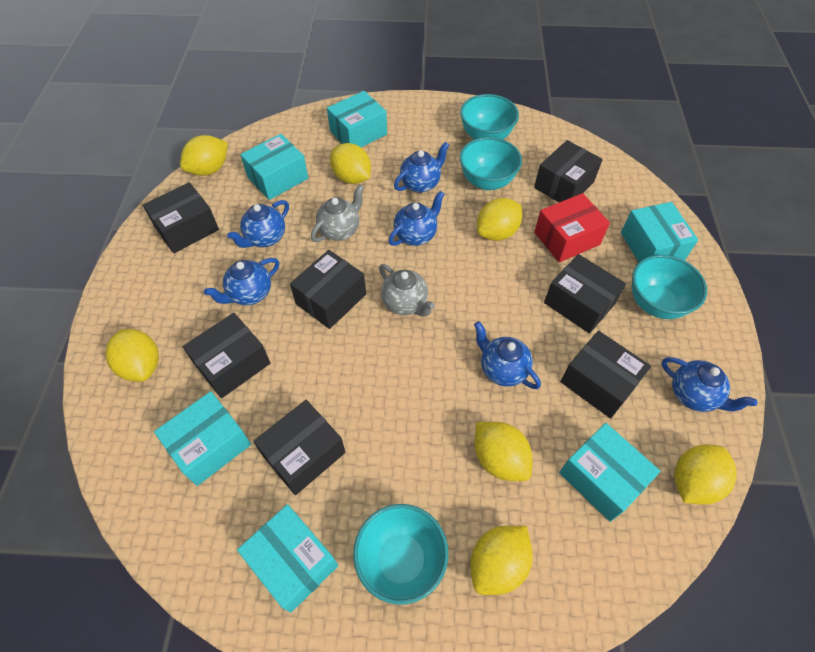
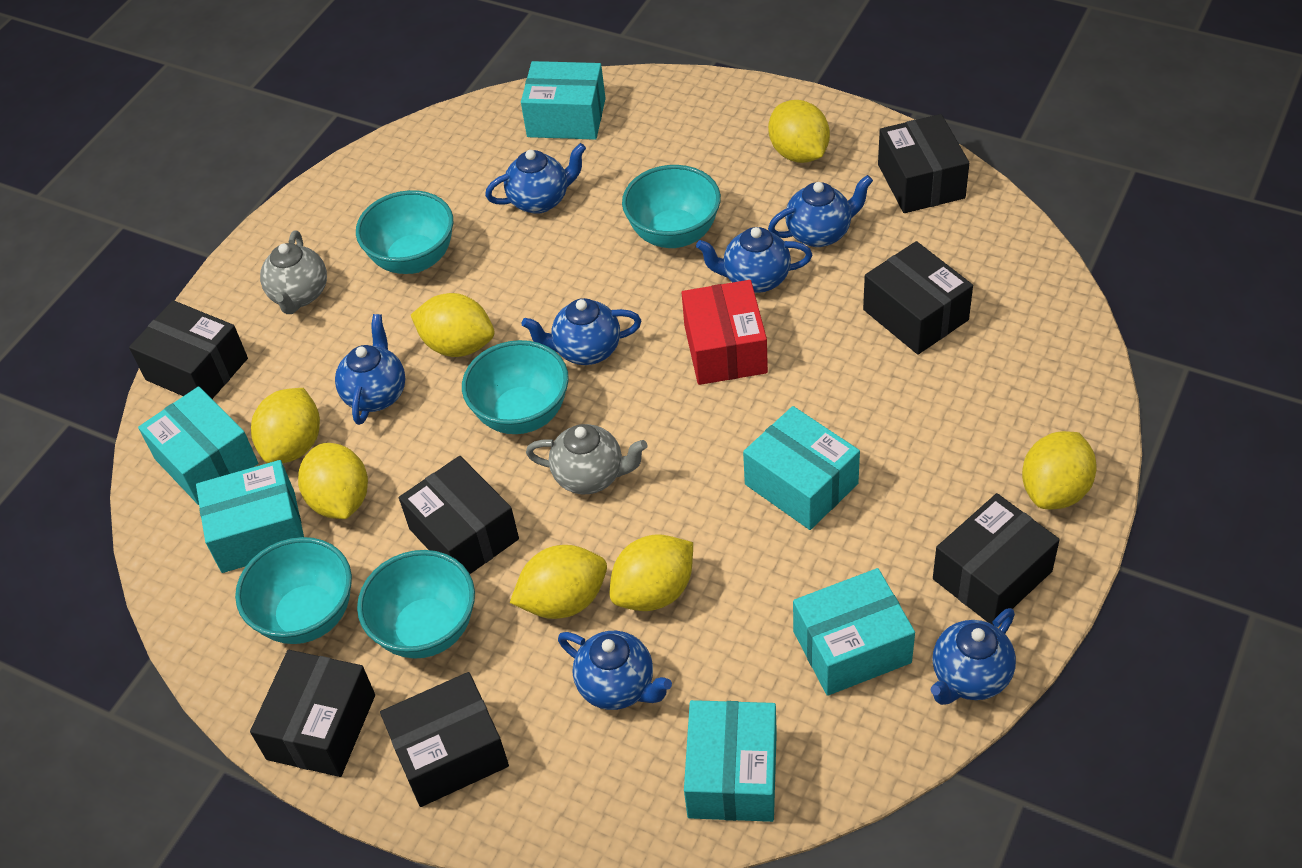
blue teapot: [204,258,279,305] [227,200,289,248] [388,191,444,246] [394,142,449,193] [474,321,541,389] [662,357,757,412] = 6 -> [335,314,405,425] [485,143,586,214] [521,298,641,365] [558,631,672,710] [696,227,812,293] [768,175,873,247] [931,608,1016,705] = 7
turquoise bowl: [353,504,448,605] [460,94,519,140] [460,137,522,190] [632,255,707,319] = 4 -> [235,537,352,644] [356,190,453,274] [357,550,475,659] [462,340,569,434] [622,165,721,248] = 5

